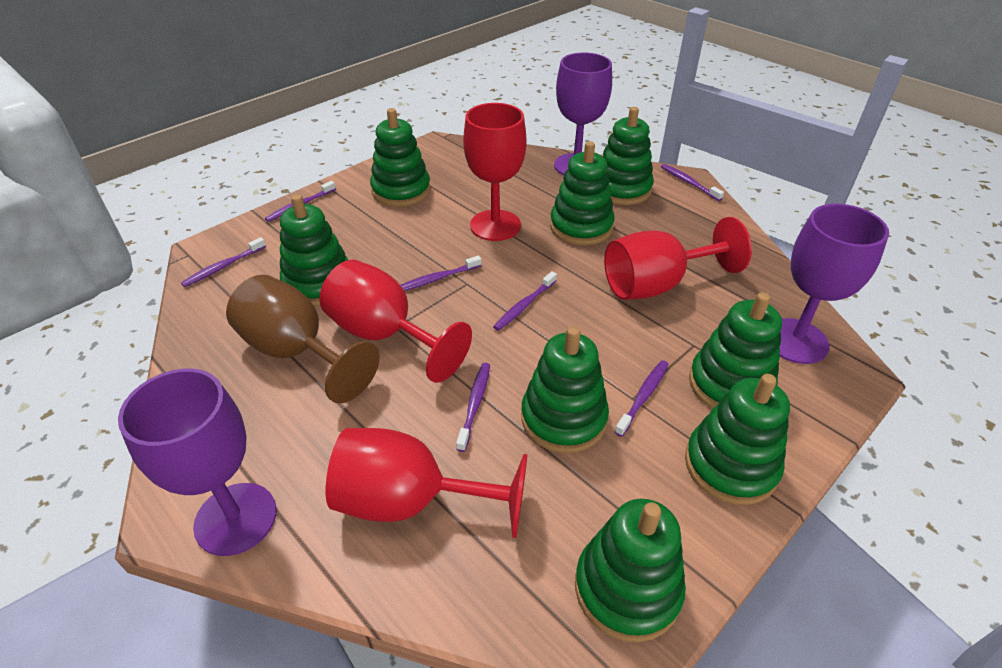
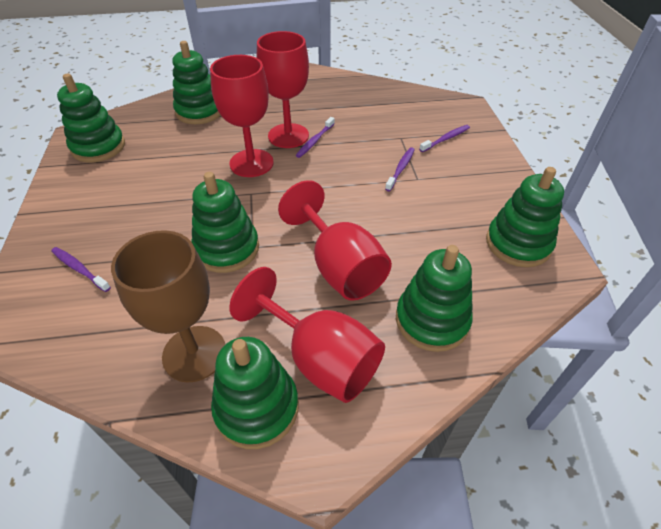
green stacking toy: [280,194,348,306] [370,108,431,207] [521,326,609,453] [550,141,615,245] [575,499,686,642] [603,107,654,205] [685,374,790,505] [689,292,782,409] = 8 -> [57,74,125,162] [173,41,221,124] [191,172,259,273] [211,337,299,449] [396,245,473,352] [486,167,564,267] = 6
purple goblet: [118,369,277,556] [554,53,612,175] [779,204,889,364] = 3 -> none = 0
purple toothbrush: [181,237,266,287] [265,181,336,222] [400,255,482,291] [456,363,490,452] [493,271,557,331] [615,360,669,437] [661,164,724,201] = 7 -> [51,247,111,292] [295,117,335,158] [385,147,415,191] [419,125,470,152] = 4

